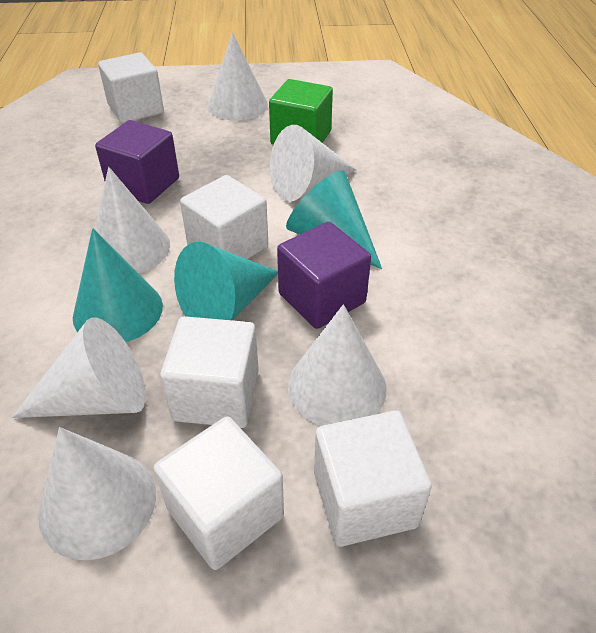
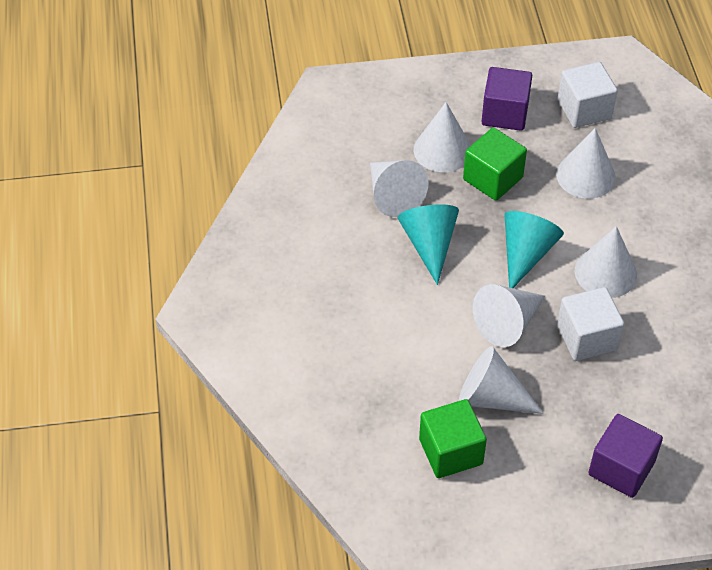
green cube: [269,79,333,145] = 1 -> [419,399,487,478] [463,128,527,201] = 2
turquoise cone: [73,228,163,342] [174,242,278,320] [286,170,382,269] = 3 -> [398,204,459,285] [504,211,564,288] = 2
white cube: [98,52,164,123] [153,417,284,570] [160,316,259,428] [180,175,268,259] [314,411,432,547] = 5 -> [557,62,617,128] [557,287,624,361] = 2

